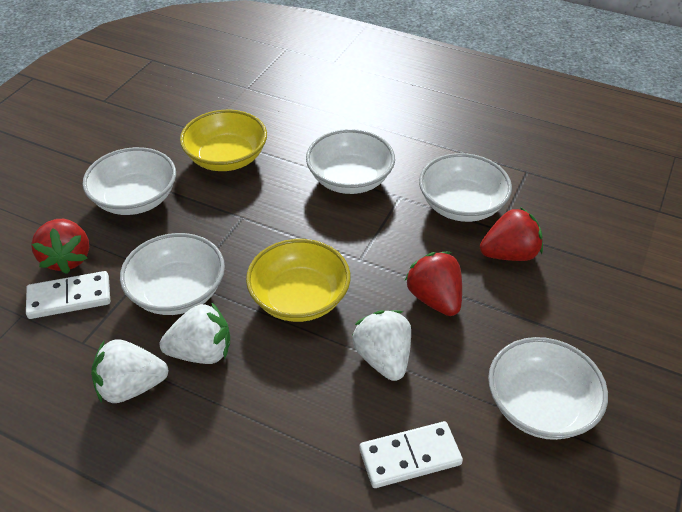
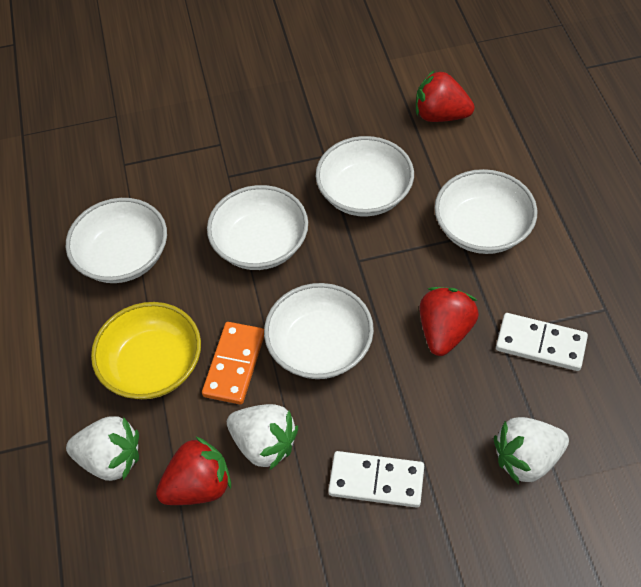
orange domino: none = 0 -> [202,322,264,405] = 1
yellow bowl: [180,110,267,171] [246,239,351,322] = 2 -> [91,302,201,399] = 1

